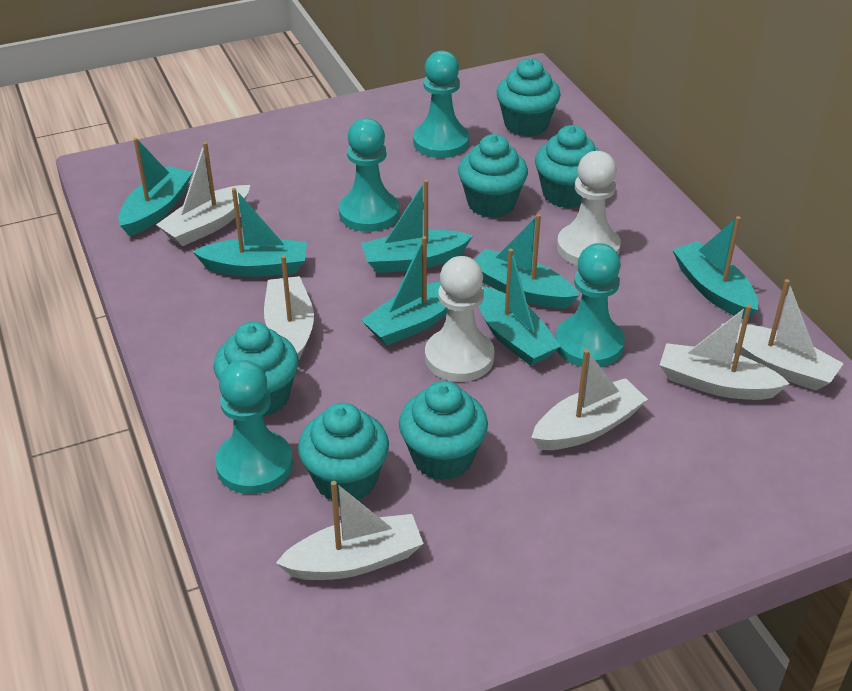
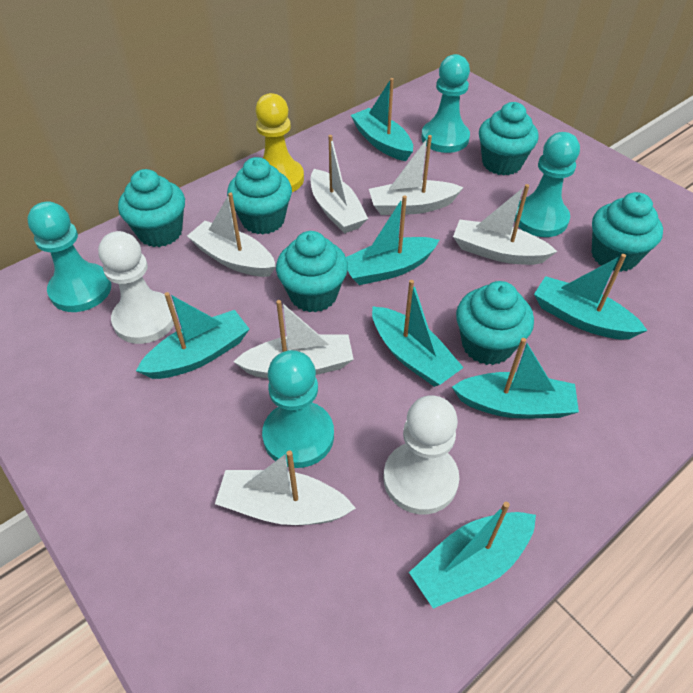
yellow pawn: none = 0 -> [255,93,304,192] = 1

